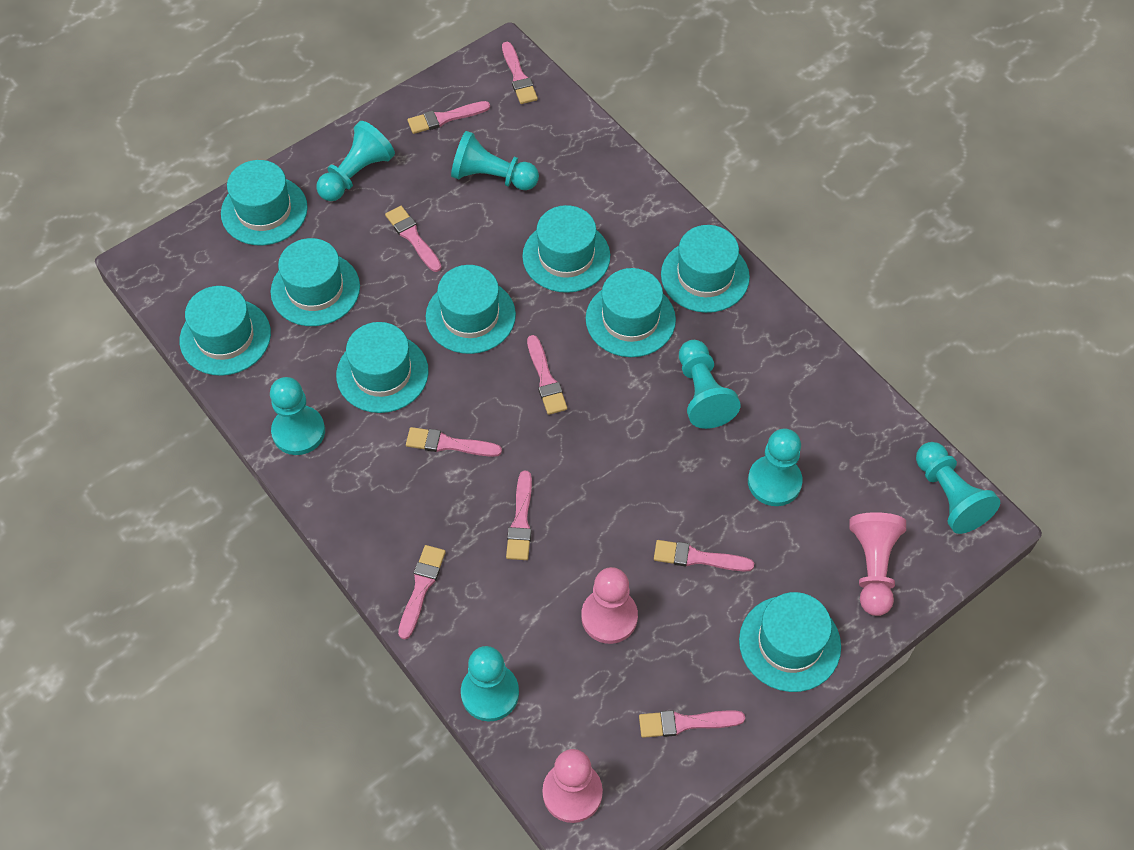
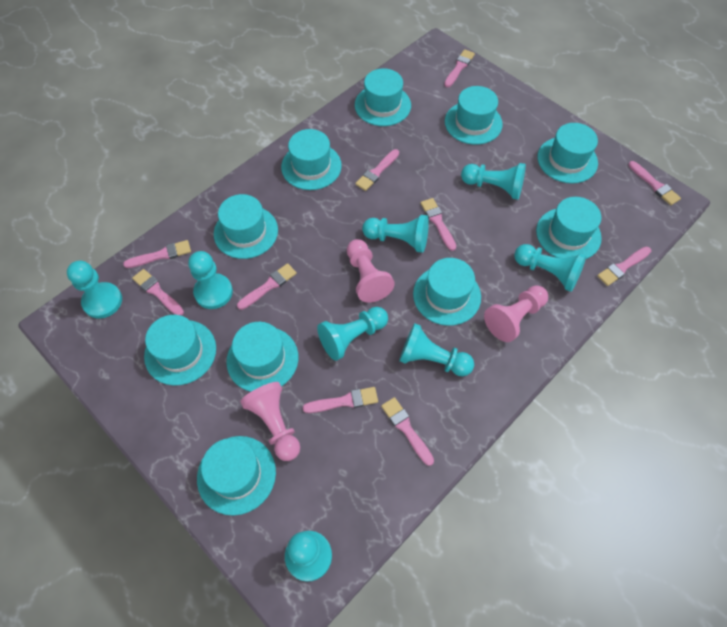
pink brush: [385,206,442,272] [398,545,446,639] [406,427,502,457] [407,101,490,134] [502,42,538,104] [506,471,532,560] [527,335,567,415] [639,710,745,738] [654,540,754,572] = 9 -> [123,240,191,268] [132,269,184,316] [237,263,297,310] [303,387,378,413] [355,149,399,191] [381,397,434,466] [421,198,456,251] [444,49,475,87] [597,247,651,286] [628,161,681,205] = 10
turquoise hat: [180,286,271,376] [221,160,308,245] [271,238,360,326] [336,322,429,413] [426,265,516,354] [522,205,610,293] [586,268,676,357] [661,225,750,313] [739,592,841,692] = 9 -> [144,315,216,386] [197,436,276,516] [214,194,278,259] [226,322,298,392] [281,129,342,190] [355,68,411,126] [413,258,481,326] [445,86,503,145] [536,197,602,259] [537,123,598,183] = 10
turquoise pawn: [270,377,325,455] [316,121,395,201] [451,131,539,190] [461,646,519,722] [679,340,741,429] [748,429,803,506] [916,442,1000,534] = 7 -> [67,261,122,319] [188,251,233,309] [285,531,332,582] [317,307,388,361] [362,215,429,253] [399,323,474,376] [461,163,526,200] [514,244,586,292] = 8

